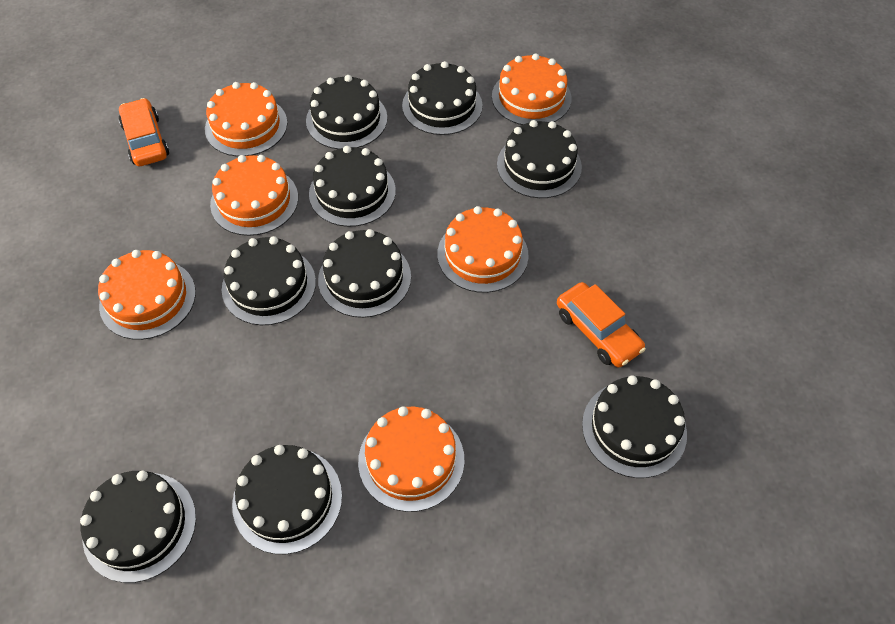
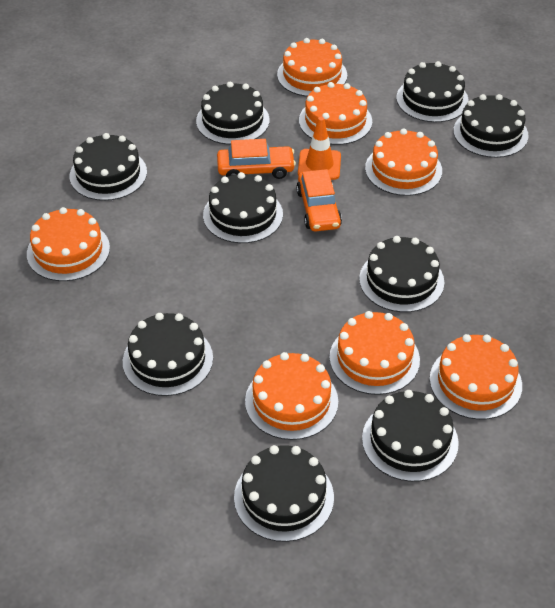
orange cake: [98,250,196,340] [205,82,287,156] [210,155,298,236] [358,406,464,512] [437,206,529,293] [492,53,572,125] = 6 -> [27,207,110,281] [245,352,338,440] [277,38,347,97] [299,82,372,145] [329,311,420,395] [365,128,442,196] [430,334,522,420] = 7
orange traffic cone: none = 0 -> [298,117,341,180] = 1

